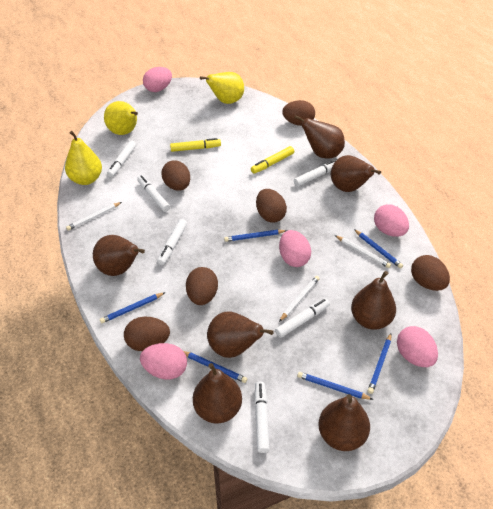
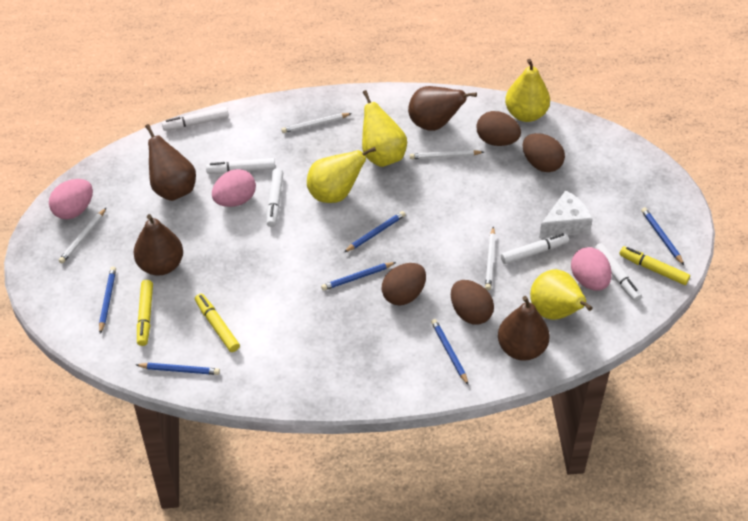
brown egg: [124,317,170,351] [161,160,190,191] [186,267,218,305] [256,189,287,222] [282,100,315,126] [411,255,450,291] = 6 -> [382,263,426,305] [451,280,494,325] [476,111,521,146] [523,133,565,172] = 4
brown pear: [93,235,145,276] [193,363,242,423] [207,312,274,358] [294,115,345,158] [318,394,370,451] [331,155,381,192] [351,271,396,330] = 7 -> [134,214,183,276] [145,124,196,201] [408,86,477,131] [498,296,550,361] = 4
pink egg: [140,343,187,380] [143,67,172,92] [279,230,311,267] [374,204,409,237] [397,326,438,367] = 5 -> [49,179,93,219] [212,169,256,207] [571,247,612,291] = 3
white cheese: none = 0 -> [539,190,593,238] = 1
white marker: [107,140,136,177] [137,175,170,212] [157,219,187,265] [254,381,270,453] [275,298,330,338] [294,160,336,186] = 6 -> [162,107,229,131] [206,158,275,174] [266,168,283,227] [501,233,569,264] [594,243,642,301] = 5
white pencil: [66,202,122,231] [279,276,320,322] [335,235,391,268] = 3 -> [59,208,106,264] [281,113,352,133] [410,150,484,159] [485,226,496,290] = 4
yellow marker: [170,138,221,152] [251,146,294,174] = 2 -> [137,280,153,346] [195,294,240,352] [619,246,690,285] = 3
yellow pear: [65,131,102,185] [104,101,138,135] [200,72,244,104] = 3 -> [307,147,376,203] [362,90,407,167] [505,59,550,122] [530,269,593,320] = 4

